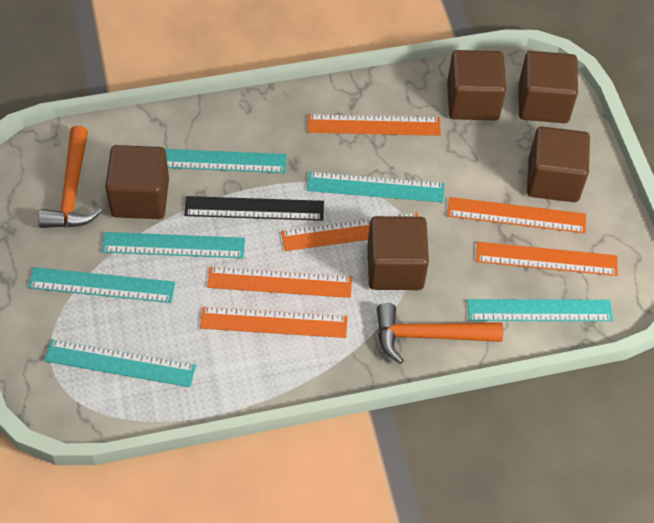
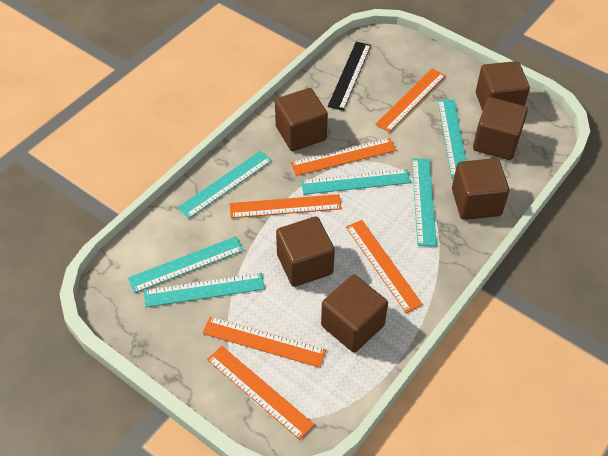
brown cube: [105,145,169,219] [368,216,429,290] [447,50,506,120] [519,51,578,123] [527,126,590,202] = 5 -> [275,88,328,151] [276,217,335,287] [321,275,388,353] [452,158,509,220] [473,97,528,160] [476,61,530,111] = 6
orange hammer: [38,126,102,228] [377,303,503,364] = 2 -> none = 0

